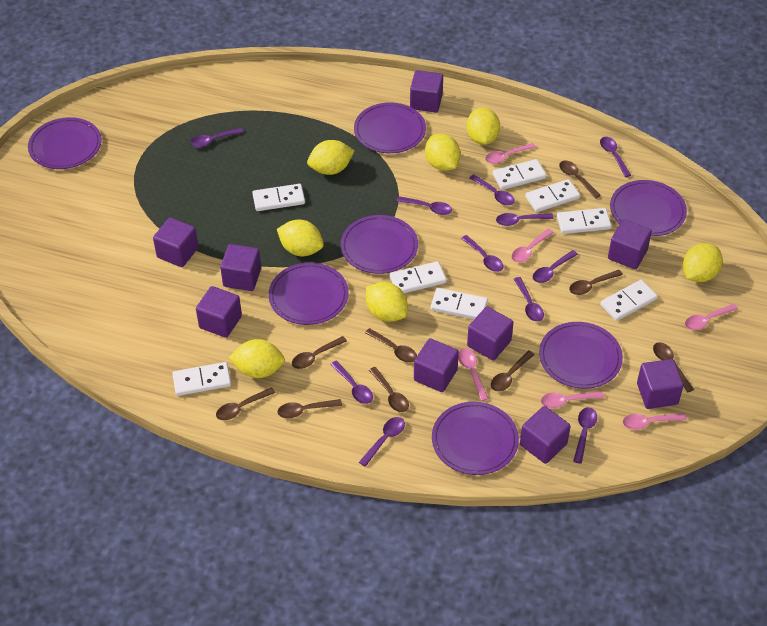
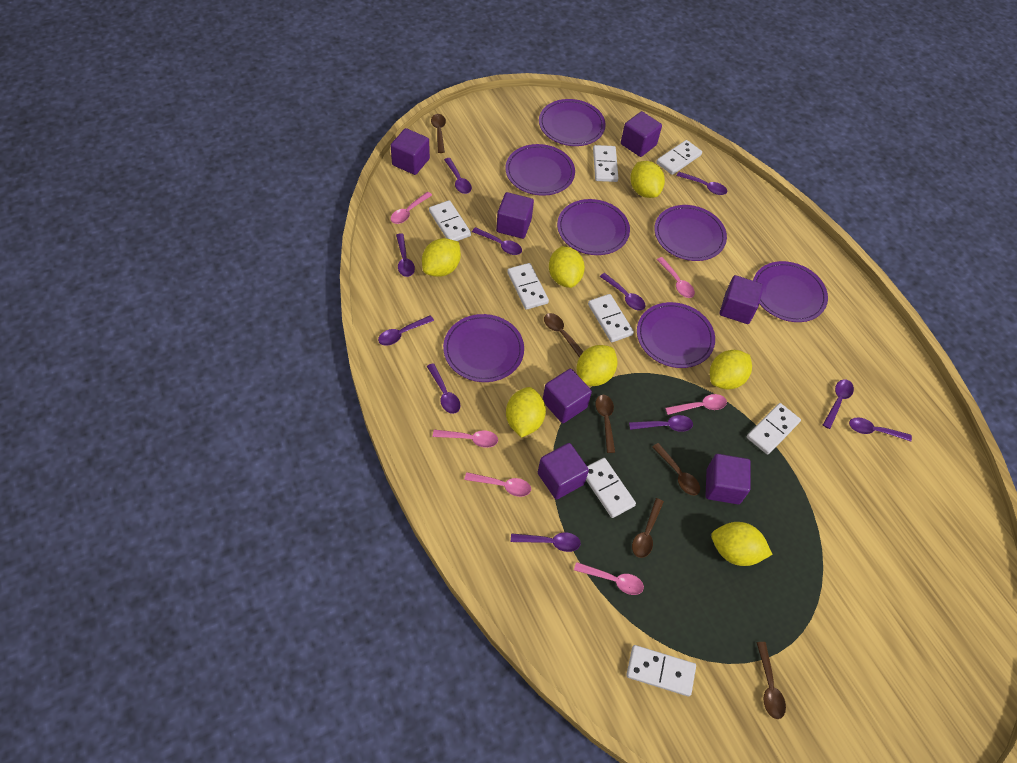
brown spoon: [216,387,275,420] [278,399,342,418] [292,336,347,369] [365,328,417,363] [369,367,409,412] [491,350,535,391] [559,161,601,199] [569,270,623,295] [653,342,694,393] = 9 -> [431,114,446,153] [544,313,583,357] [595,395,615,453] [632,498,664,558] [653,443,700,495] [757,642,786,719] = 6
purple cube: [153,218,199,267] [196,286,242,338] [220,244,261,291] [410,70,443,113] [414,338,459,392] [467,307,514,361] [520,406,571,464] [608,219,652,269] [637,359,684,409] = 9 -> [391,128,430,175] [496,192,534,239] [538,443,589,500] [543,369,592,423] [621,111,662,157] [706,454,751,504] [720,275,764,324] = 7

